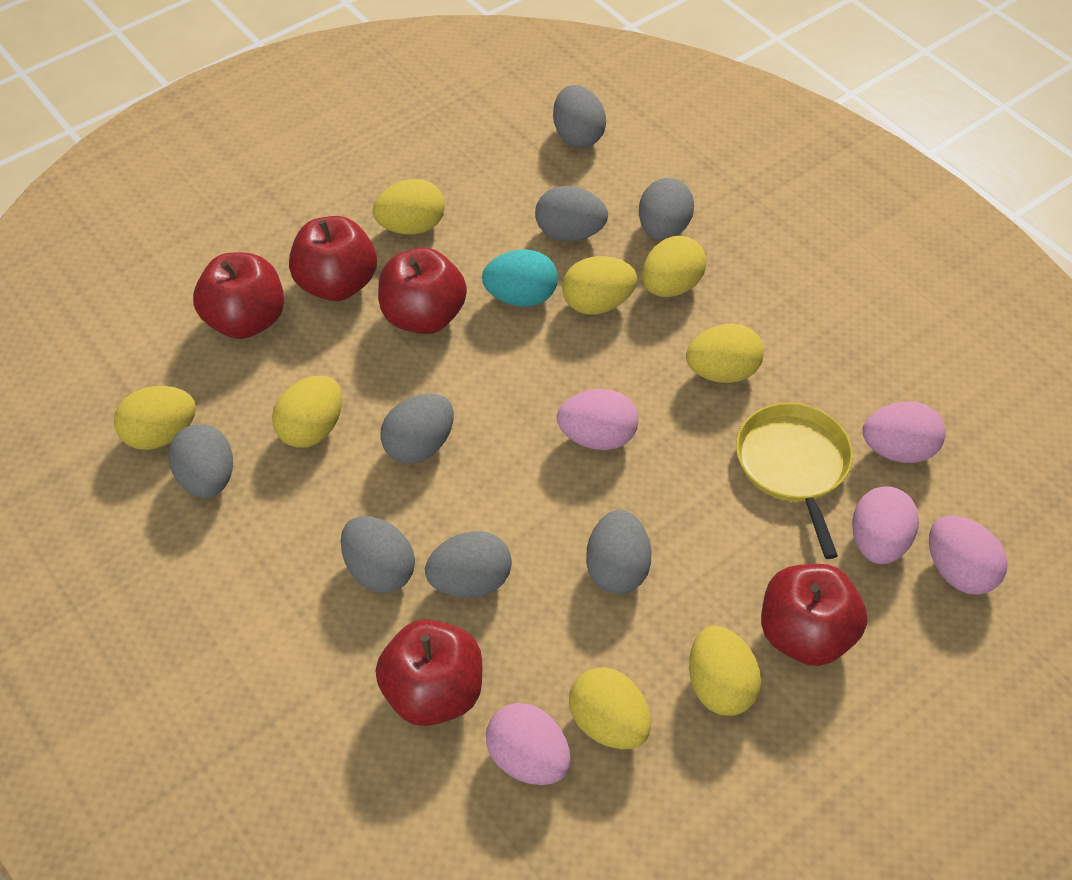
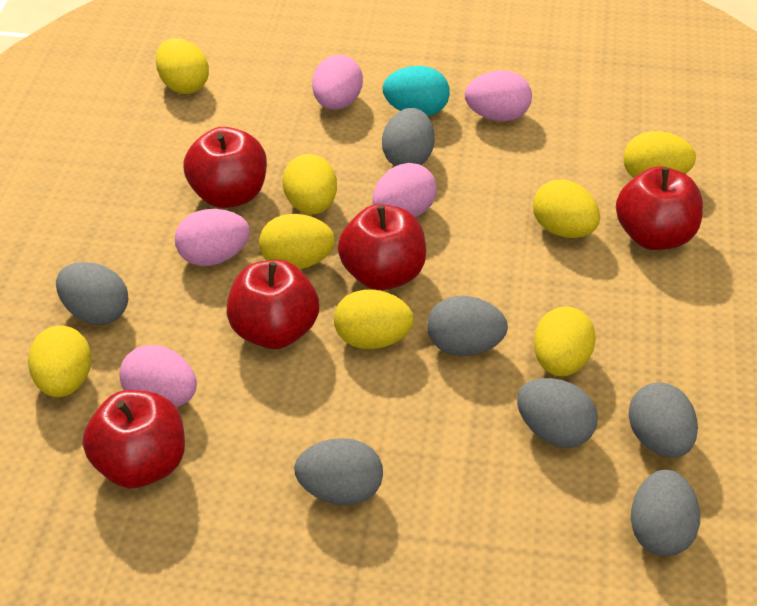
grey egg: [168,424,233,498] [341,516,415,593] [380,393,454,464] [425,531,512,598] [535,186,608,241] [553,85,606,148] [586,510,651,594] [639,178,694,241] = 8 -> [56,262,128,325] [294,438,383,505] [382,108,434,166] [427,296,508,356] [517,378,598,448] [628,382,698,458] [631,470,700,556] = 7
yellow pan: [736,403,853,559] = 1 -> none = 0

